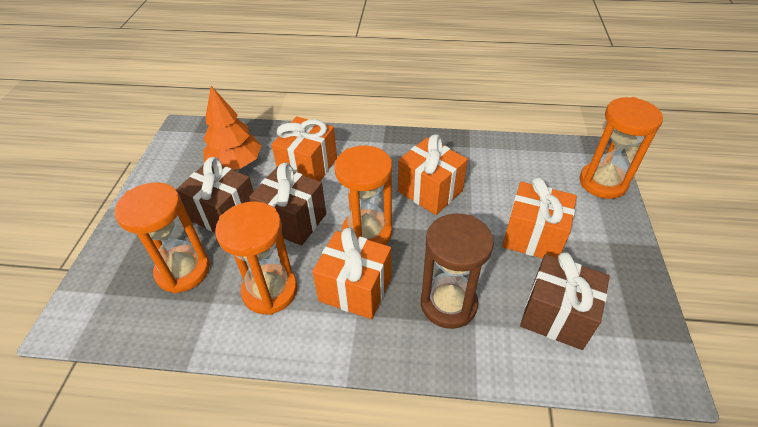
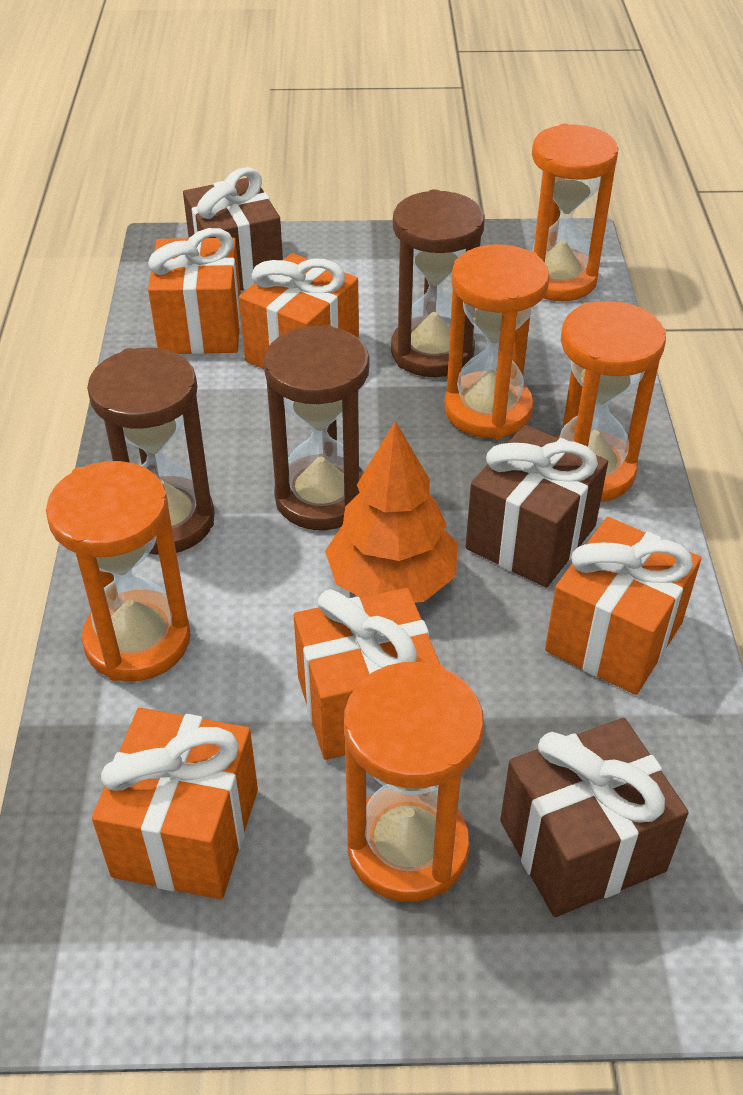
brown hourglass: [421,213,494,329] = 1 -> [87,348,215,555] [264,325,369,530] [391,189,485,377] = 3
orange gift: [271,116,337,181] [312,227,391,319] [398,134,468,215] [502,177,577,259] = 4 -> [92,708,258,899] [148,228,241,354] [239,253,359,369] [294,588,440,760] [545,517,701,695] = 5
orange hourglass: [115,182,210,293] [215,201,297,315] [334,145,392,245] [580,97,663,199] = 4 -> [46,461,190,681] [344,662,484,902] [444,244,550,439] [532,124,618,301] [556,301,666,502] = 5

